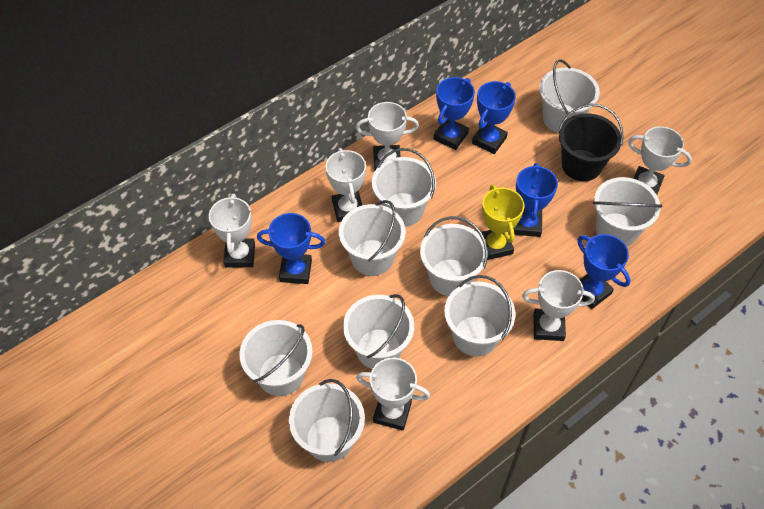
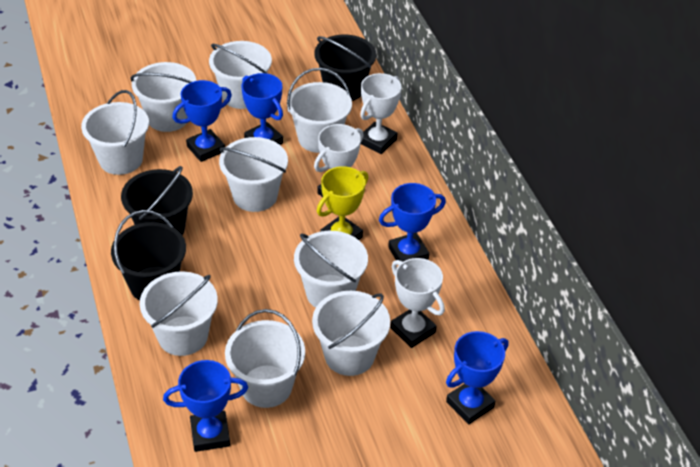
black bucket: [558,104,624,181] = 1 -> [111,210,186,300] [121,166,193,236] [314,35,376,101] = 3
white trophy: [209,194,255,268] [325,148,366,222] [356,102,419,171] [356,358,430,431] [522,270,595,341] [628,126,692,195] = 6 -> [314,124,364,197] [360,73,402,154] [390,258,445,348] = 3

